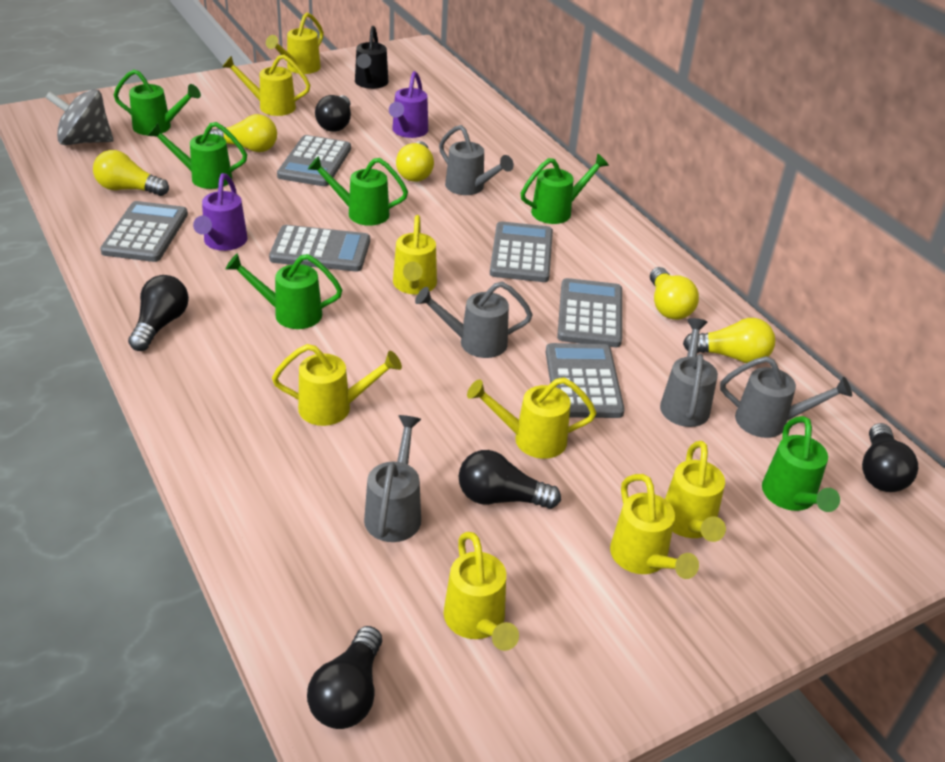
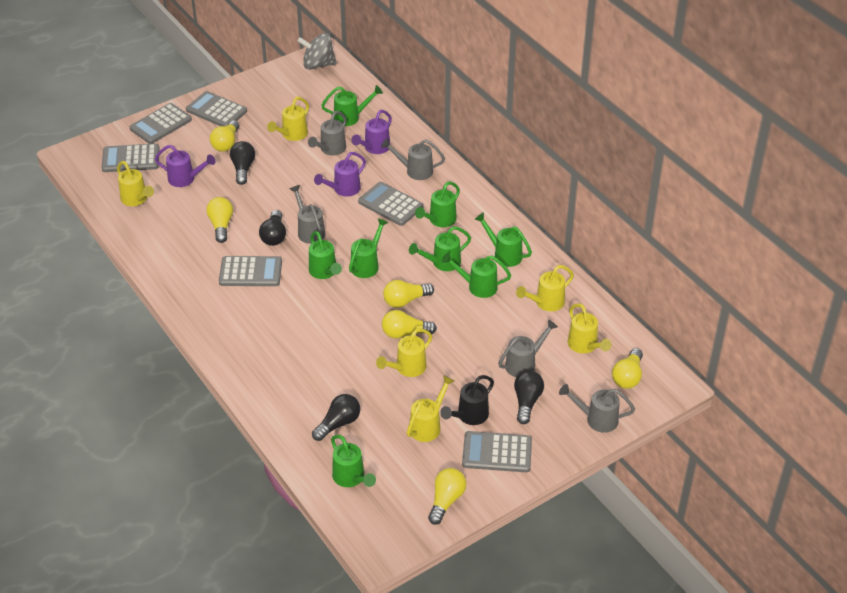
black light bulb: [128,275,189,351] [307,626,382,729] [315,95,351,132] [459,450,561,509] [862,423,918,492] = 5 -> [230,141,255,185] [259,210,286,246] [312,394,360,441] [514,371,544,424] = 4
green watering can: [114,69,201,135] [148,122,247,189] [225,253,342,329] [308,156,408,226] [520,153,609,224] [762,416,840,512] = 6 -> [309,231,342,279] [321,85,383,126] [331,435,376,487] [349,218,389,278] [409,226,471,271] [415,181,460,227] [442,253,511,298] [474,212,532,267] = 8
purple watering can: [193,173,248,251] [389,71,428,138] = 2 -> [155,145,216,187] [314,152,366,196] [351,110,392,154] = 3
yellow light bulb: [93,150,169,196] [209,114,277,152] [396,141,434,182] [650,267,699,320] [683,318,775,363] = 5 -> [207,197,233,243] [210,120,239,152] [382,310,437,339] [383,280,434,308] [428,468,466,525] [612,348,643,389] = 6
yellow watering can: [222,55,310,116] [266,12,324,74] [272,344,402,426] [393,215,437,294] [444,532,519,651] [467,377,597,459] [610,474,699,579] [665,441,726,542] = 8 -> [117,161,154,206] [267,97,309,141] [376,328,432,377] [407,375,454,442] [516,265,574,311] [568,303,611,354] = 6

